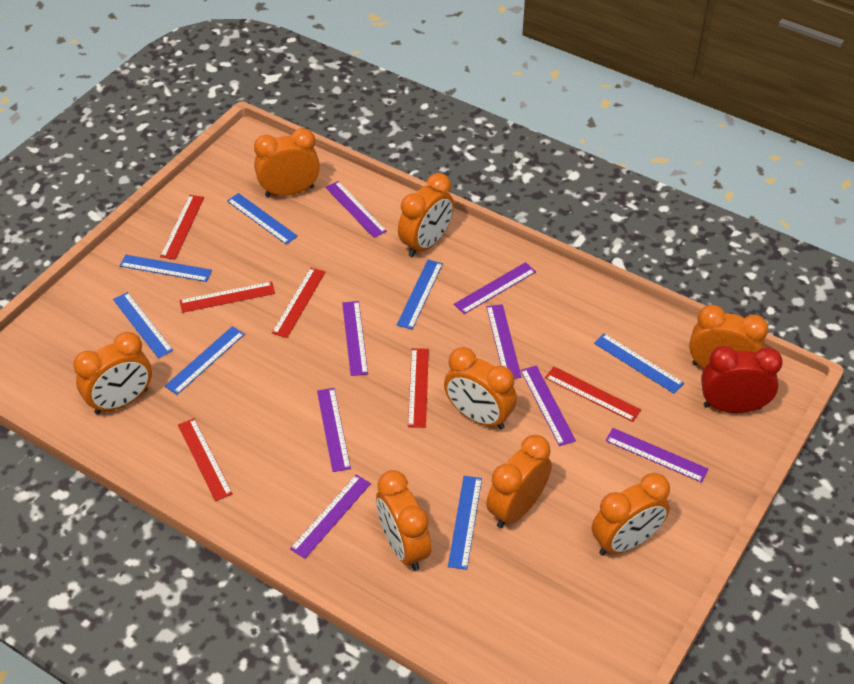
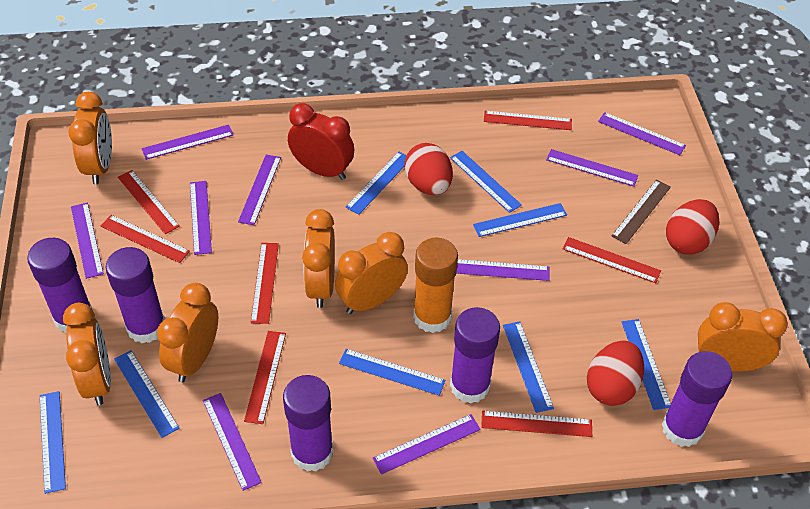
blue ruler: [113,292,173,358] [120,255,212,282] [165,326,245,395] [227,193,298,244] [397,260,443,329] [448,476,482,570] [594,333,684,394] = 7 -> [40,391,66,494] [114,350,179,438] [339,349,445,396] [346,152,406,215] [450,151,522,213] [473,203,567,237] [503,321,554,413] [622,319,671,410] = 8
brown ruler: none = 0 -> [612,180,671,244] = 1
orange clock: [73,332,152,415] [254,128,320,197] [376,470,431,571] [398,173,454,257] [444,347,517,430] [486,435,552,528] [592,473,670,556] [689,305,768,369] = 8 -> [63,303,111,405] [68,92,112,184] [157,283,218,382] [302,209,335,308] [335,232,408,314] [698,302,788,372] = 6
orange glue stick: none = 0 -> [413,237,458,333] = 1
purple glue stick: none = 0 -> [27,238,92,333] [105,247,165,343] [283,375,333,472] [450,307,500,404] [662,351,732,447] = 5
purple ruler: [290,474,371,559] [317,388,351,472] [325,181,387,238] [342,301,368,376] [454,262,536,314] [486,304,522,379] [520,366,576,446] [605,428,709,483] = 8 -> [71,202,104,279] [142,125,234,160] [190,181,212,255] [203,393,262,491] [238,155,281,225] [373,414,481,474] [456,259,549,281] [546,149,638,187] [598,112,686,155] = 9
red egg: none = 0 -> [404,143,453,195] [587,340,644,406] [666,199,719,255] = 3
red ruler: [160,195,204,260] [178,418,233,501] [179,281,275,313] [272,268,325,338] [408,348,429,428] [545,367,641,422] = 6 -> [101,215,190,263] [118,170,180,234] [244,331,286,424] [251,243,279,324] [481,411,592,437] [484,111,572,130] [563,237,661,283] = 7

